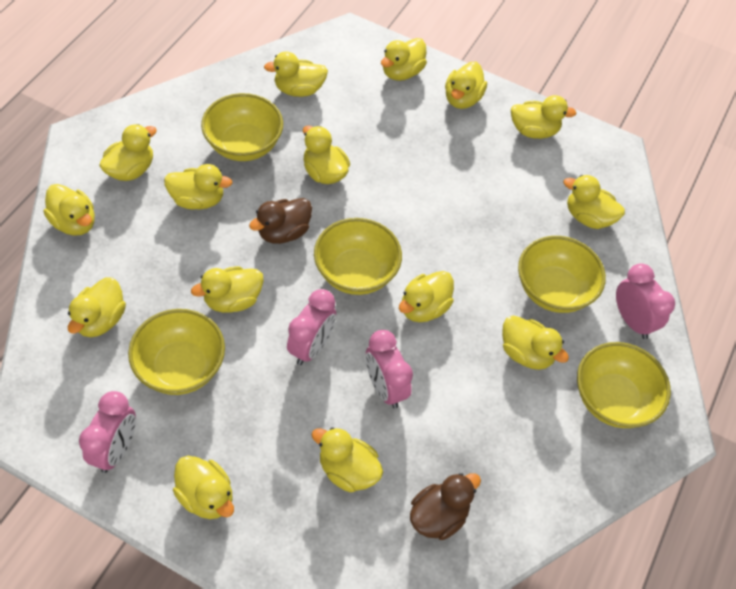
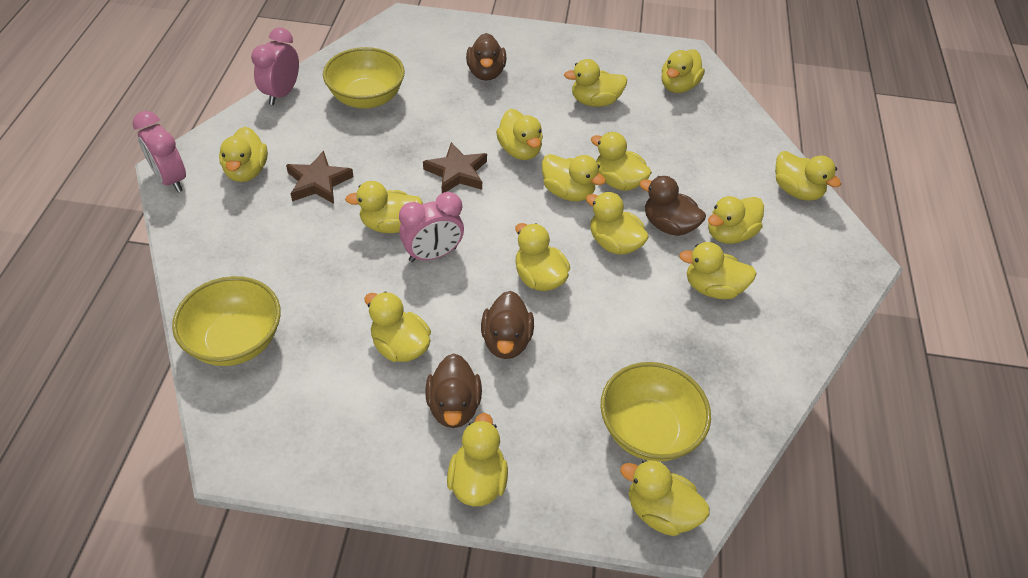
brown duck: [249,198,312,244] [410,473,481,540] = 2 -> [425,353,482,428] [466,33,506,81] [481,291,534,359] [639,176,706,236] = 4
brown star: none = 0 -> [286,151,354,204] [423,142,487,193] = 2
pink clock: [79,391,136,473] [287,289,336,365] [366,330,413,408] [616,263,675,339] = 4 -> [133,111,186,192] [251,28,299,105] [399,192,464,262] = 3
yellow bowl: [128,309,225,395] [201,93,283,161] [314,218,402,295] [518,236,606,313] [577,342,671,428] = 5 -> [172,276,281,366] [323,47,405,109] [601,362,711,462] = 3

